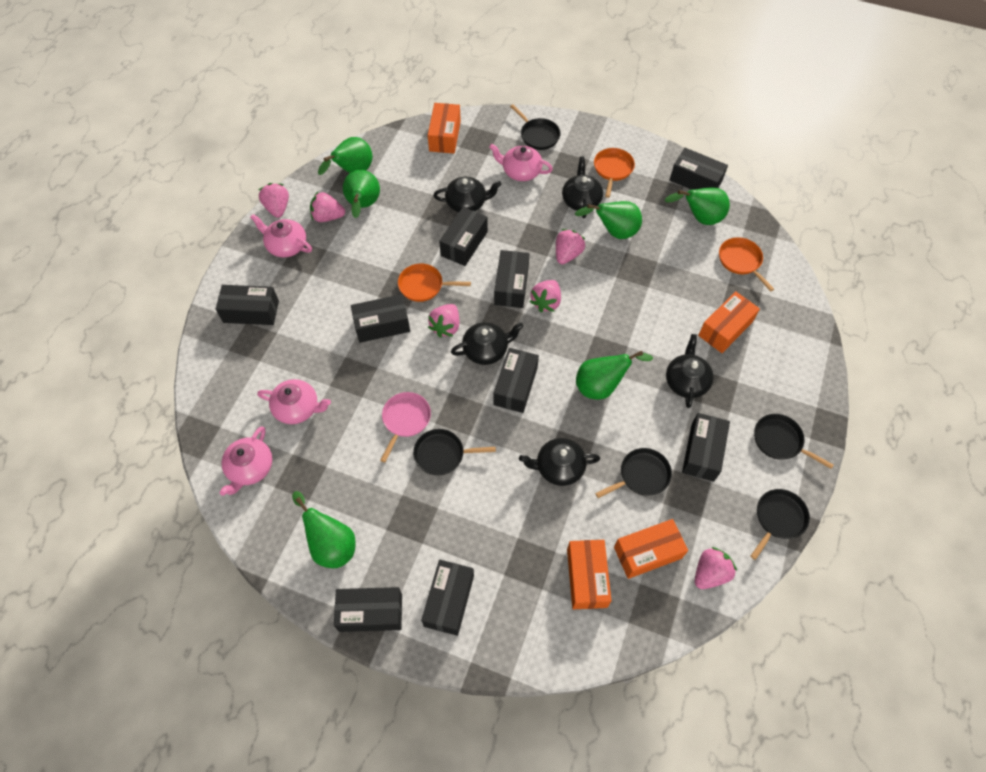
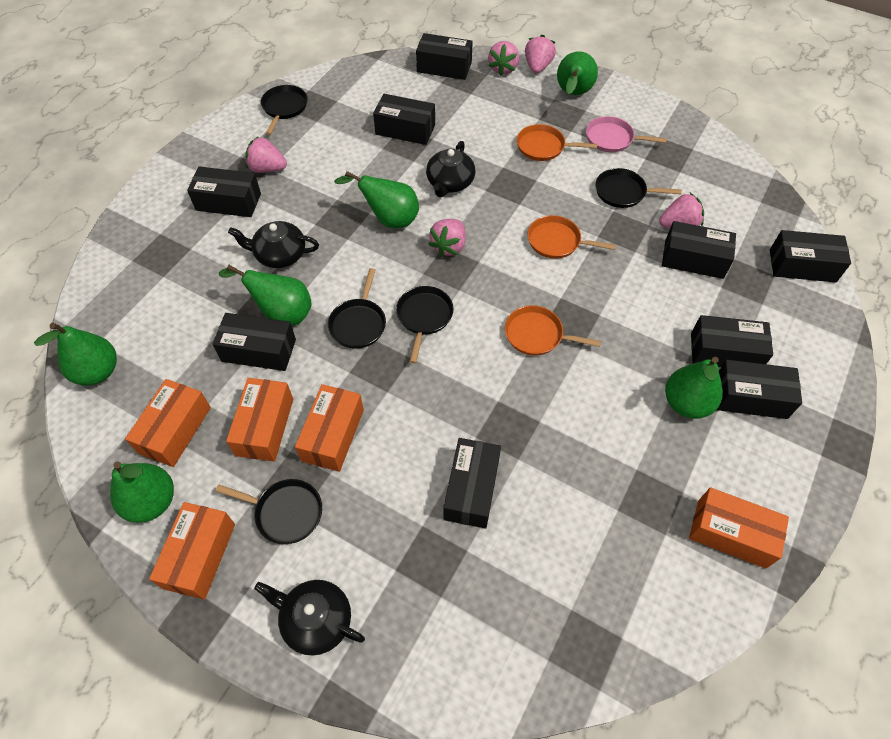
black teapot: [433,177,502,212] [451,322,524,365] [519,438,600,486] [562,157,603,218] [666,334,714,408] = 5 -> [228,221,319,268] [254,580,365,656] [426,141,475,197] = 3
orange box: [428,103,461,154] [567,540,612,609] [614,519,688,579] [698,291,760,353] = 4 -> [125,379,211,467] [149,502,235,600] [226,378,293,462] [295,384,364,472] [689,487,789,569] = 5
pink strawberry: [259,183,289,218] [310,192,345,222] [428,304,459,338] [530,280,561,312] [556,229,585,264] [695,547,737,589] = 6 -> [246,136,287,173] [428,219,466,257] [488,41,519,76] [525,35,556,73] [659,193,704,229] = 5
pink teapot: [219,426,272,496] [250,214,312,257] [257,379,331,424] [489,144,553,181] = 4 -> none = 0

